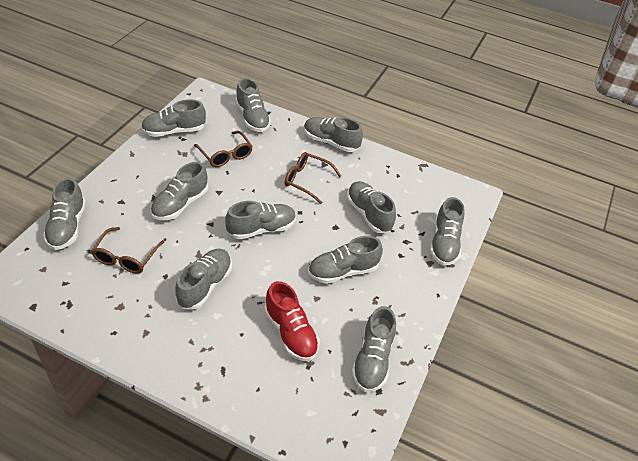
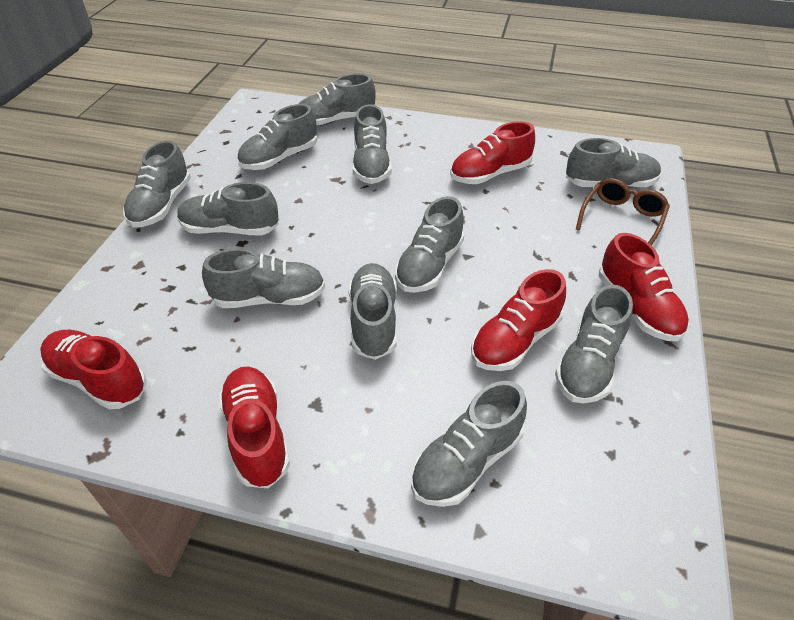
brown glasses: [91,227,164,273] [194,131,253,167] [284,152,341,204] = 3 -> [576,178,670,246] = 1
red shoe: [264,281,319,361] = 1 -> [40,330,147,410] [218,366,290,488] [450,121,535,184] [471,269,566,371] [599,233,689,341] = 5

